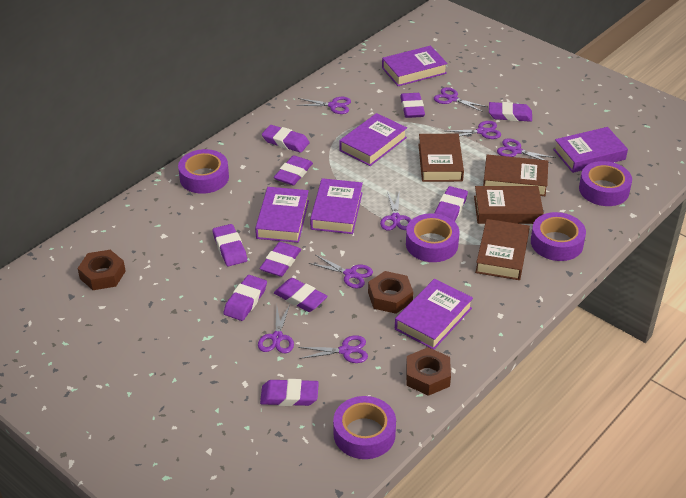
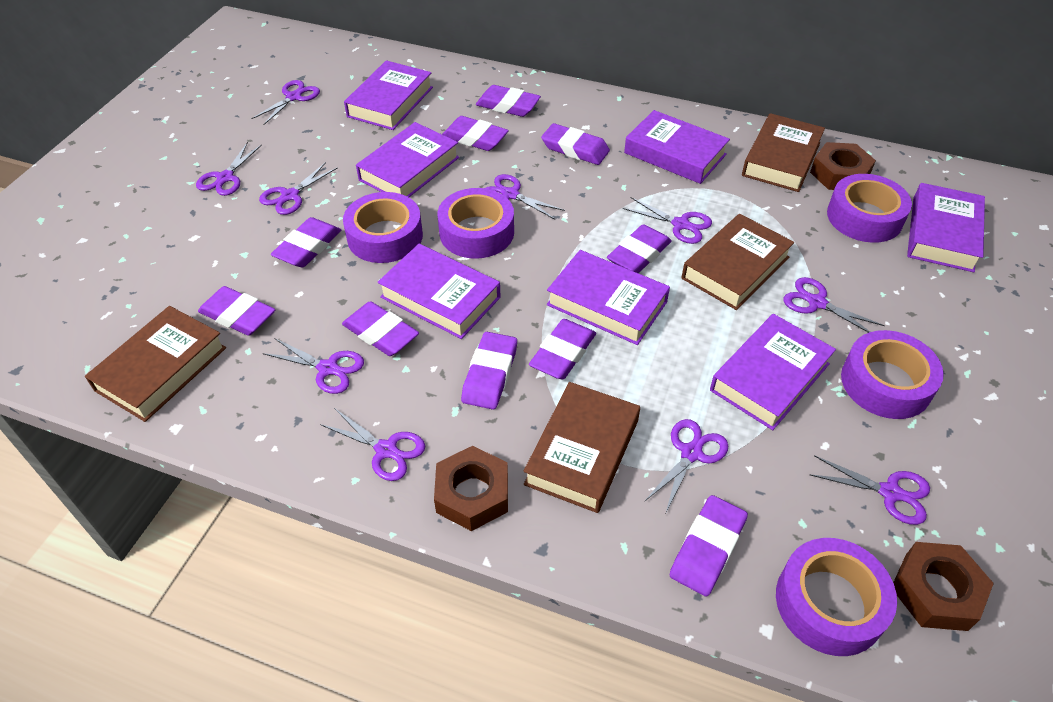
purple book: [255,187,309,243] [310,178,363,234] [339,113,407,166] [382,46,448,86] [395,279,473,350] [553,127,628,173] = 6 -> [344,60,433,130] [356,122,459,197] [377,244,501,339] [547,250,670,345] [624,110,730,184] [710,314,836,430] [907,183,985,272] = 7
purple scissors: [258,305,294,353] [296,97,351,114] [298,335,368,363] [309,255,373,288] [380,191,411,230] [434,87,487,112] [447,121,501,139] [497,138,556,164] = 8 -> [196,142,262,196] [251,80,320,125] [259,162,338,215] [263,338,364,394] [320,408,425,481] [486,174,565,219] [623,197,712,244] [644,419,728,512] [783,277,885,333] [809,455,930,525] = 10

